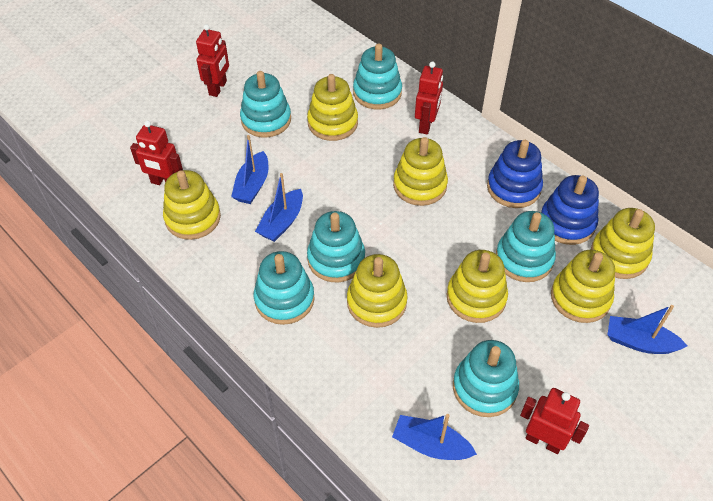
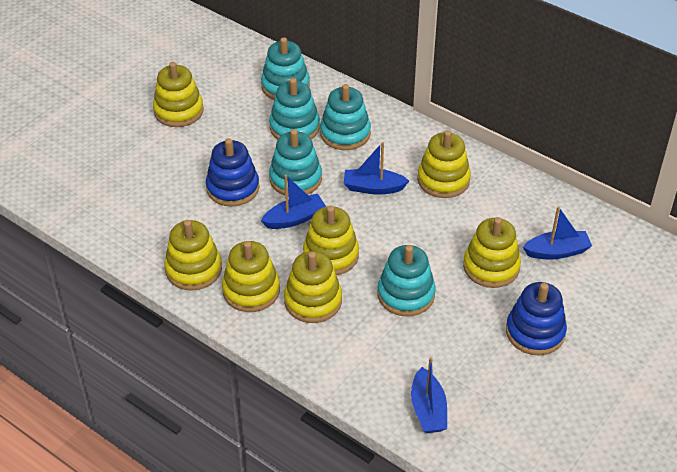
red robot: [130,120,183,185] [196,24,229,97] [415,61,443,135] [520,388,589,454] = 4 -> none = 0
turquoise stacking toy: [240,71,291,138] [254,251,315,325] [307,211,365,282] [353,44,402,109] [453,340,519,417] [496,211,556,282] = 6 -> [261,37,310,100] [269,78,320,140] [269,129,322,196] [320,84,371,150] [378,245,436,316] = 5

